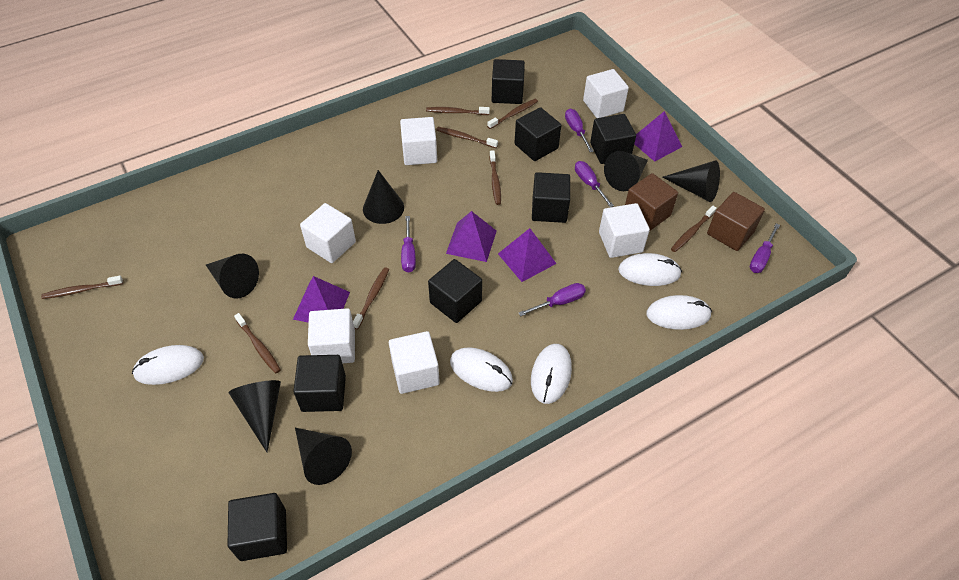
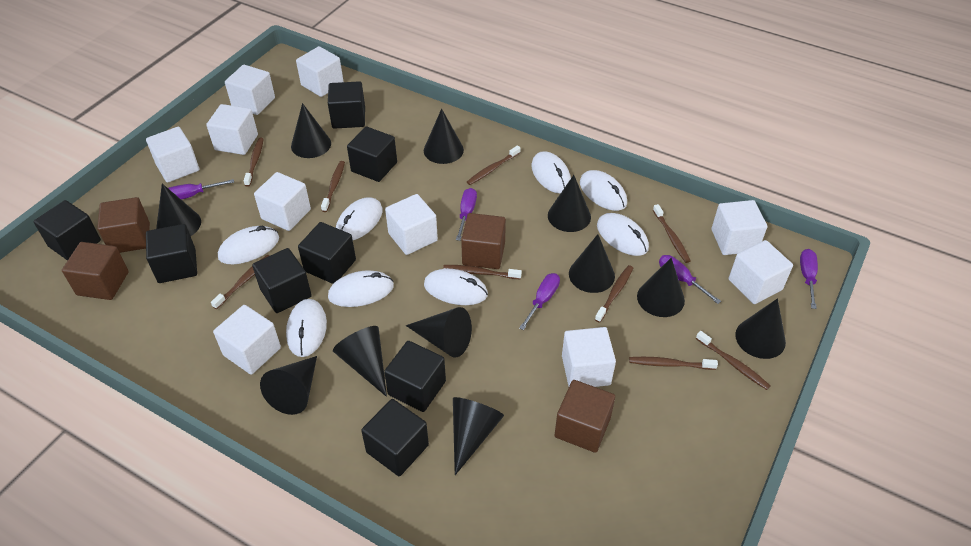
black cone: [206,254,259,299] [229,380,281,452] [295,428,352,485] [363,170,404,224] [604,151,648,191] [662,160,720,202] = 6 -> [156,184,201,236] [260,356,317,415] [291,103,331,158] [333,326,387,397] [406,307,472,358] [424,109,464,164] [453,397,504,475] [548,175,591,232] [569,234,615,293] [637,258,685,317] [735,298,786,359] = 11
black cube: [227,493,287,561] [293,355,346,412] [428,259,482,323] [492,59,525,104] [514,107,561,161] [532,172,570,223] [590,114,636,164] = 7 -> [33,200,101,261] [146,224,197,283] [252,248,312,313] [298,222,356,284] [328,81,365,129] [347,127,397,182] [361,399,429,476] [384,341,446,412] = 8
brown cube: [625,173,678,231] [707,192,765,251] = 2 -> [62,242,129,300] [97,197,150,253] [461,213,506,269] [554,380,615,453] = 4
brown toothbrush: [41,276,123,299] [234,313,281,373] [353,267,389,329] [426,107,490,115] [436,127,498,148] [487,99,538,129] [489,150,501,205] [671,206,717,252] = 8 -> [211,255,270,309] [244,138,264,187] [321,161,345,212] [443,265,522,279] [467,145,521,185] [595,265,633,323] [629,357,718,370] [653,204,691,263] [696,331,771,390] = 9
purple pyramid: [293,276,350,323] [446,211,496,262] [498,228,557,282] [635,111,682,162] = 4 -> none = 0
white cube: [300,203,356,263] [308,308,355,363] [389,331,440,394] [400,117,437,165] [583,69,629,118] [599,203,650,258] = 6 -> [146,127,200,183] [206,104,258,155] [213,305,281,375] [225,65,275,115] [254,172,311,231] [296,46,344,97] [385,194,438,255] [562,327,616,387] [711,200,767,255] [729,240,793,304] = 10
white mouse: [132,345,204,385] [450,347,513,392] [531,344,572,404] [618,253,682,286] [646,295,712,330] = 5 -> [218,226,279,264] [286,299,327,357] [328,270,394,307] [336,197,382,240] [424,269,488,305] [531,151,571,193] [580,170,627,211] [597,213,649,256] = 8

